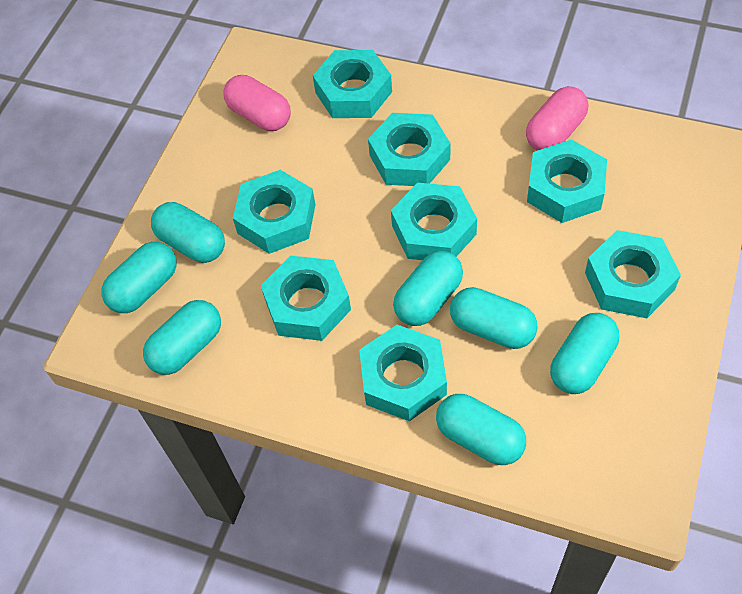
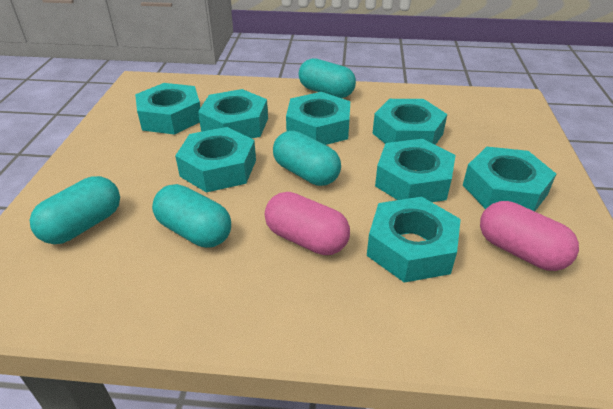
turquoise capsule: [101,242,176,313] [143,300,221,375] [151,202,225,263] [393,251,463,326] [436,394,526,465] [450,287,538,349] [550,313,619,394] = 7 -> [29,176,120,244] [152,184,231,248] [273,131,341,186] [298,58,356,98] = 4

